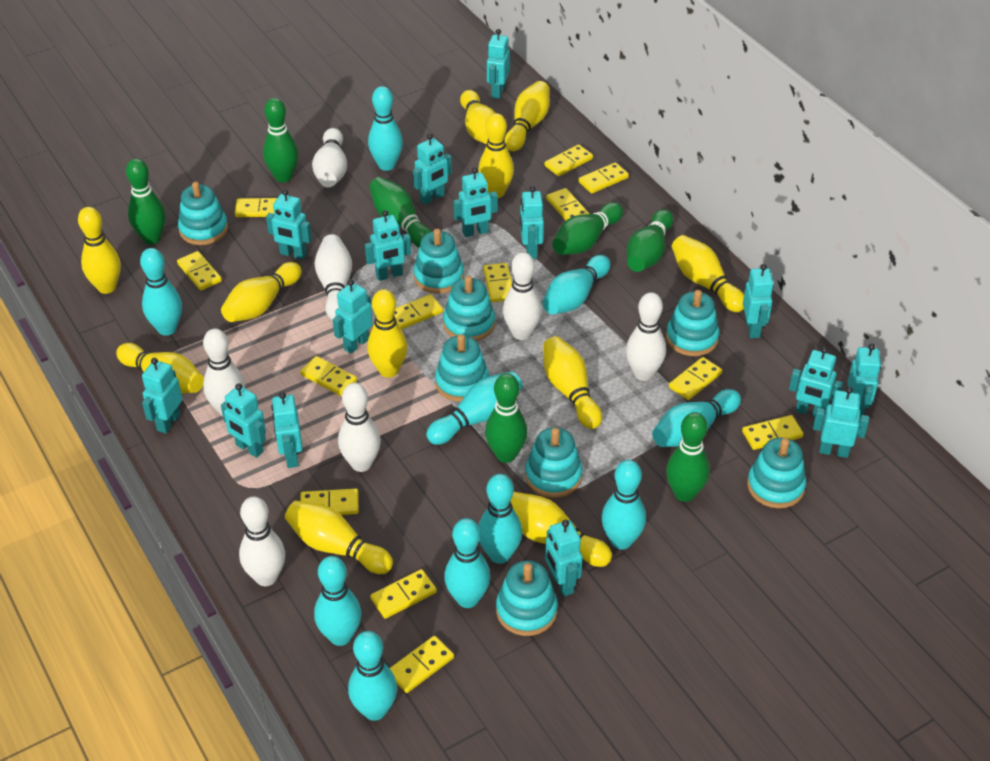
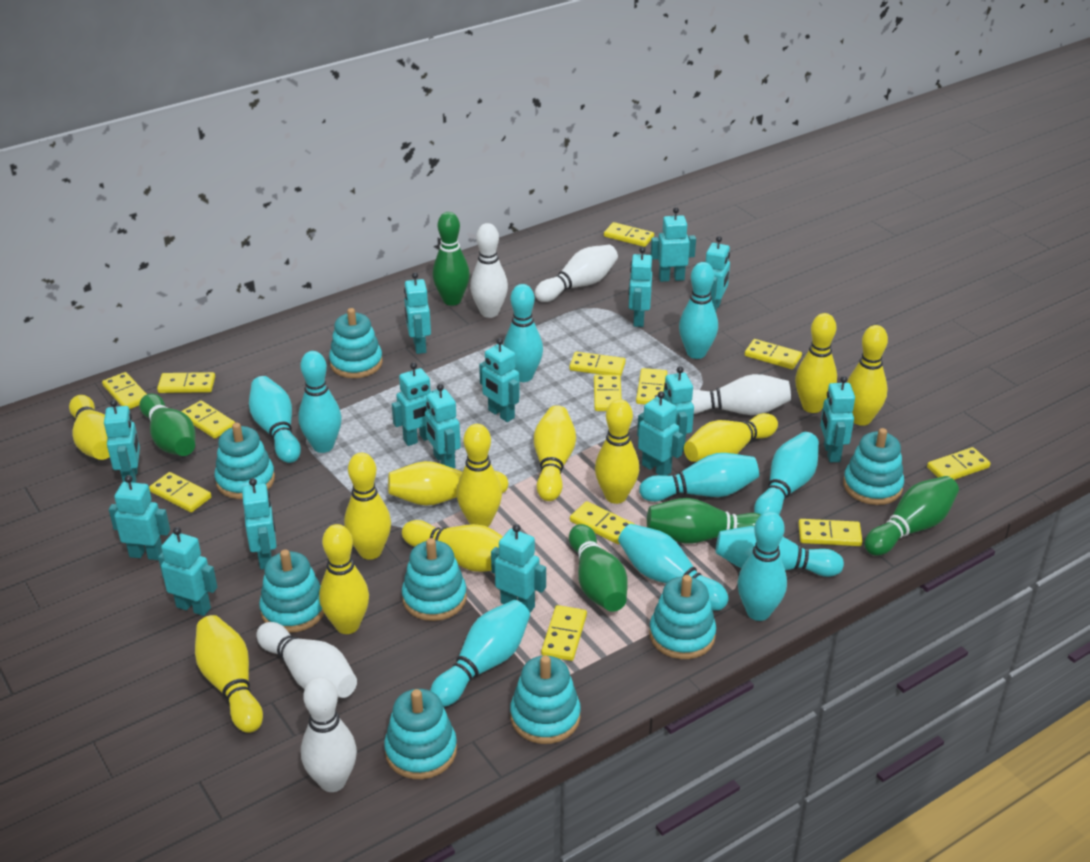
green bowling pin: [126,159,166,245] [263,98,298,182] [369,177,431,247] [485,373,528,463] [552,202,623,255] [627,209,673,272] [666,412,710,502] = 7 -> [140,394,196,456] [432,212,470,306] [569,524,628,612] [647,498,761,544] [864,476,959,556] = 5
white bowling pin: [203,329,245,416] [239,496,285,586] [312,128,347,187] [314,234,352,321] [338,383,381,472] [503,252,542,340] [626,292,666,381] = 7 -> [256,622,357,698] [301,677,357,792] [470,223,508,318] [535,245,618,302] [691,374,791,415] = 5
yellow bowling pin: [78,207,121,294] [116,343,204,394] [221,262,302,322] [285,500,393,574] [367,289,407,378] [460,90,495,144] [478,113,514,198] [505,81,550,151] [511,492,612,567] [543,336,602,429] [672,235,744,312] = 11 -> [69,395,110,460] [195,615,263,733] [319,524,369,634] [344,453,391,560] [388,461,508,506] [402,520,503,572] [457,424,502,527] [534,405,576,501] [595,399,639,504] [684,413,778,462] [795,313,837,413] [847,325,888,426] = 12

